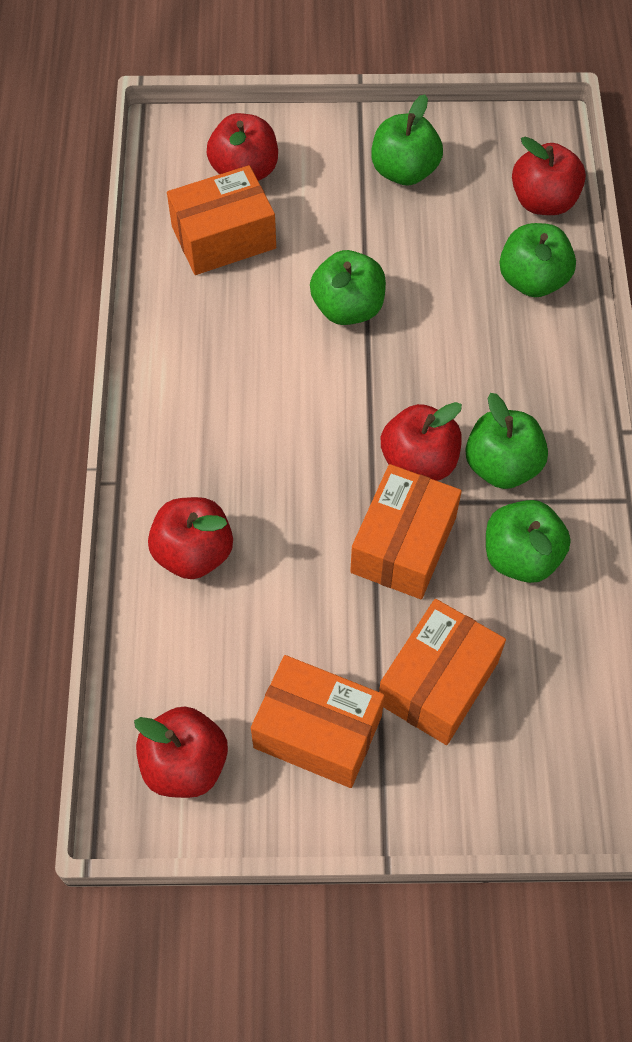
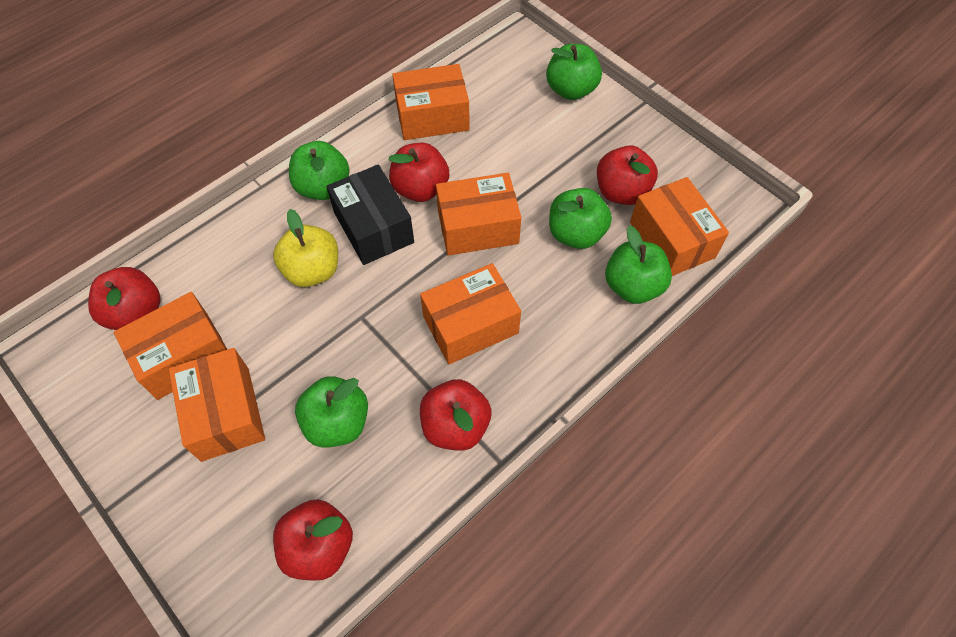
black box: none = 0 -> [326,165,414,265] = 1
orange box: [167,165,276,275] [251,655,385,788] [350,464,462,599] [379,599,506,745] = 4 -> [114,292,227,400] [169,348,265,462] [392,64,470,140] [420,263,521,364] [436,173,522,256] [630,177,729,276] = 6
yellow apple: none = 0 -> [273,209,338,287] = 1

